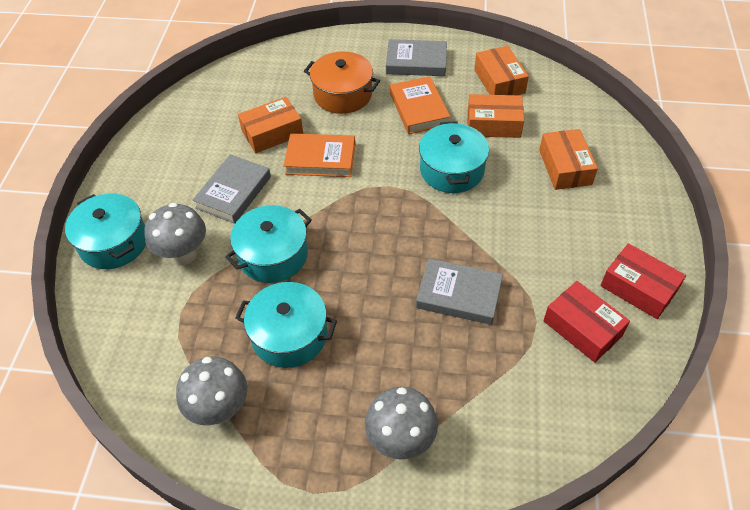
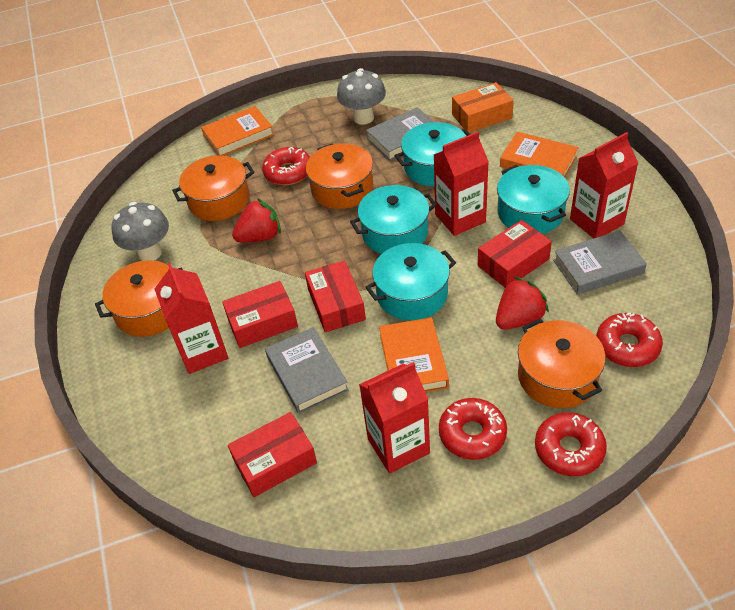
grey mushroom: [144,203,206,265] [176,356,247,425] [365,387,438,460] = 3 -> [111,202,169,261] [337,68,386,125] = 2
orange book: [284,133,355,177] [390,76,450,134] = 2 -> [201,106,274,156] [379,317,449,392] [500,132,579,178] = 3
orange box: [238,97,303,153] [467,94,524,138] [474,46,529,95] [539,129,598,190] = 4 -> [452,82,514,133] = 1
orange pot: [304,51,380,114] = 1 -> [95,260,183,337] [172,155,255,221] [306,143,373,209] [518,319,606,408] = 4
red box: [543,281,630,363] [600,243,686,319] = 2 -> [222,281,298,348] [228,412,317,497] [305,261,366,332] [478,220,552,288] = 4
red carton: none = 0 -> [154,262,228,374] [359,362,430,474] [434,132,489,236] [570,132,638,238] = 4
red donut: none = 0 -> [262,147,310,185] [439,398,507,460] [535,412,607,476] [596,312,663,367] = 4
red strawberry: none = 0 -> [232,198,281,242] [496,277,549,330] = 2

